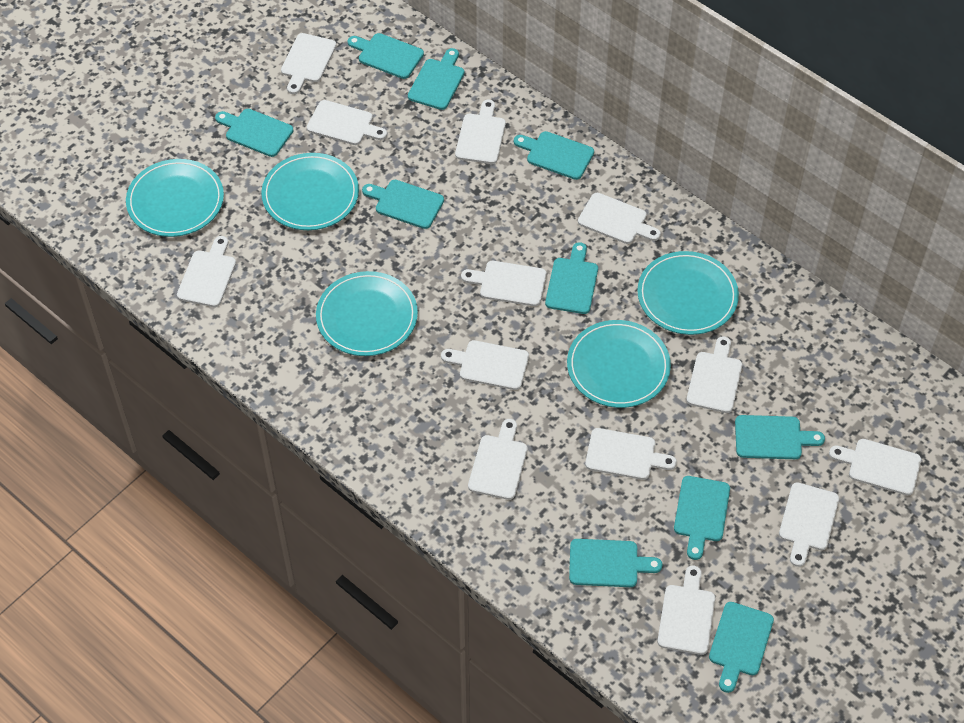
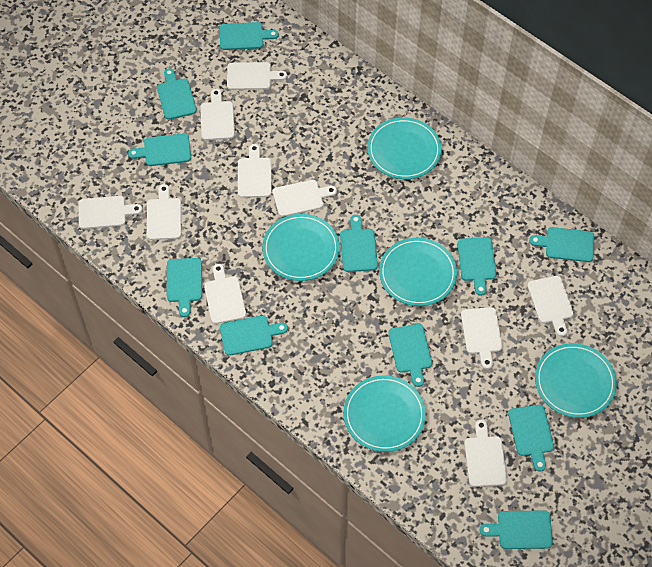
turquoise cutting board: [215,109,293,157] [347,33,424,79] [362,180,444,229] [408,48,464,110] [514,131,594,180] [545,242,598,314] [569,539,663,587] [674,476,730,560] [709,602,774,693] [735,415,825,459] = 10 -> [128,133,191,166] [157,68,197,120] [167,258,202,317] [220,22,279,50] [220,315,288,356] [340,215,378,272] [389,324,432,387] [457,237,496,296] [479,510,553,549] [508,405,554,472] [529,227,594,262] = 11
white cutting board: [177,236,236,307] [281,33,336,94] [307,100,387,145] [441,340,529,390] [455,100,506,164] [461,261,546,306] [468,419,527,500] [578,193,661,244] [585,428,677,480] [657,566,715,655] [686,336,742,413] [779,482,839,567] [829,439,921,495] = 13 -> [78,196,143,229] [147,184,181,240] [200,89,235,140] [204,264,246,324] [227,62,287,90] [238,144,272,198] [273,180,337,217] [461,307,502,369] [464,420,507,487] [527,276,574,337] = 10

